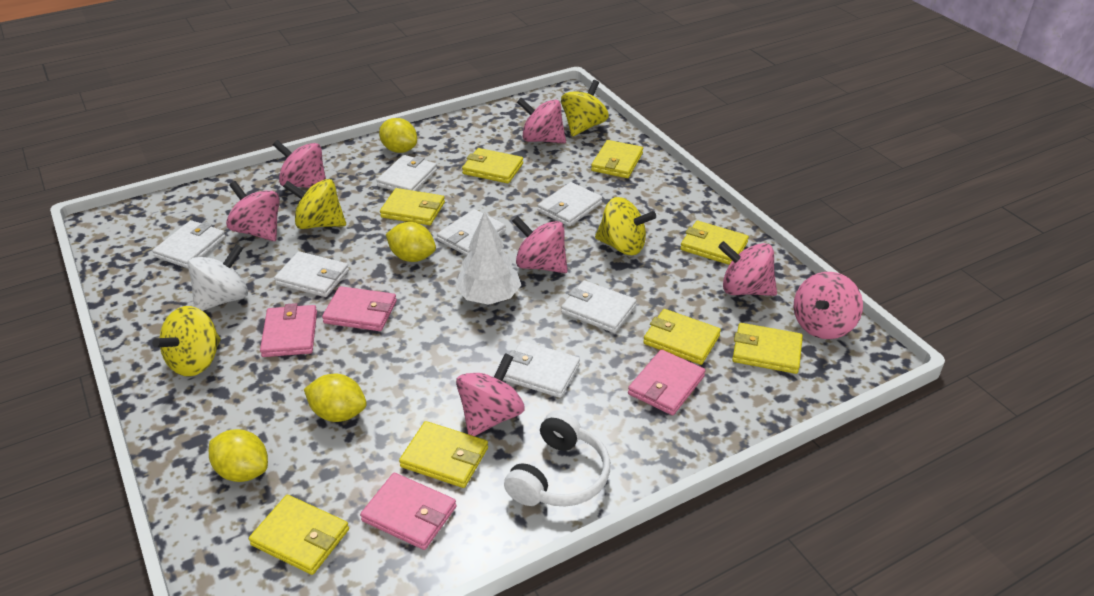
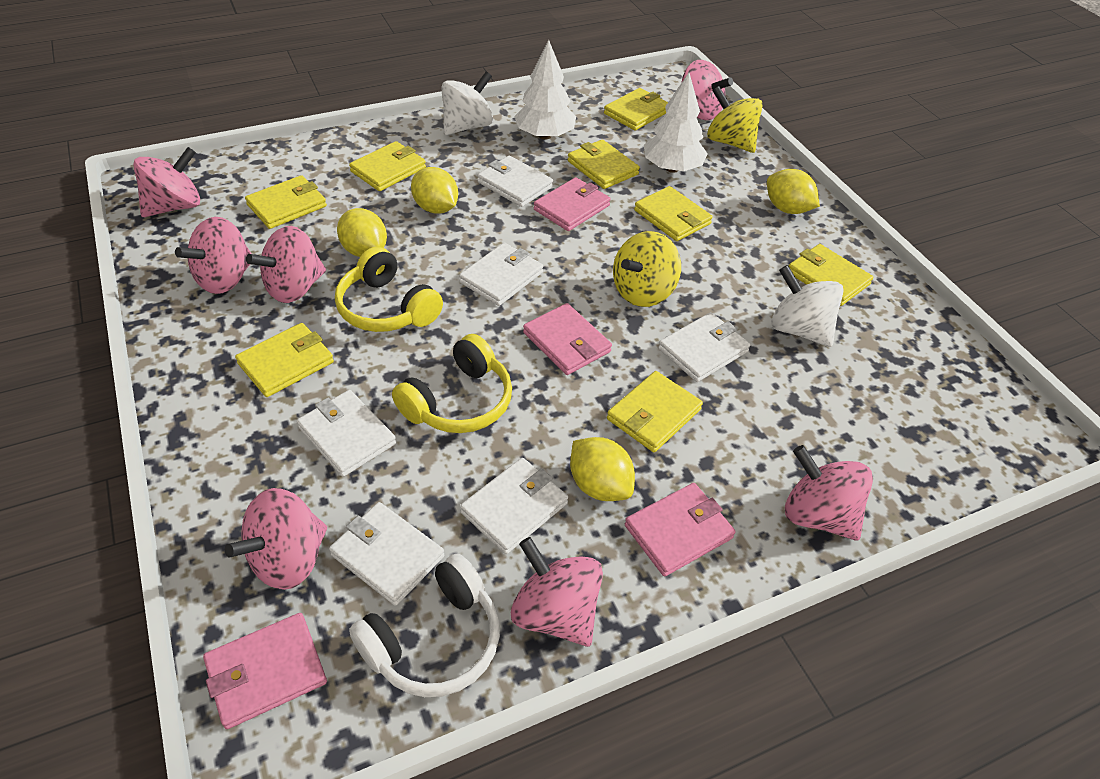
white spinning top: [188,244,248,311] = 1 -> [441,72,493,135] [771,265,844,347] = 2
white tree: [455,211,521,305] = 1 -> [514,40,576,140] [644,73,708,173] = 2
white wallet: [152,220,226,268] [274,251,349,297] [377,155,437,191] [437,209,506,256] [503,341,580,398] [538,182,602,226] [561,280,636,333] = 7 -> [297,390,396,477] [329,502,444,606] [459,243,543,306] [460,458,568,554] [477,156,553,207] [658,312,750,382] = 6
yellow headphones: none = 0 -> [335,247,443,332] [392,334,512,433] = 2
yellow spinning top: [152,306,221,377] [283,179,346,229] [561,80,609,136] [595,197,656,255] = 4 -> [613,231,681,307] [707,86,763,153] = 2

